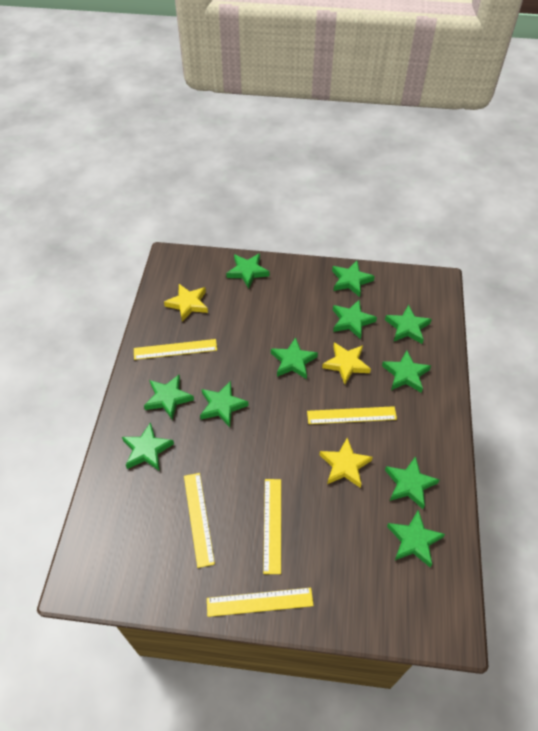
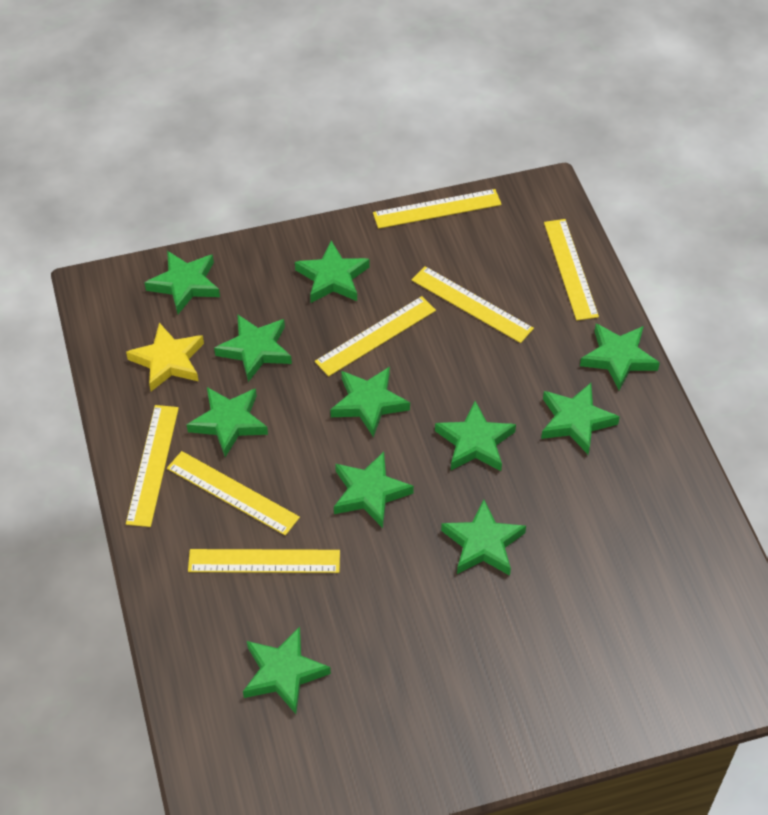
yellow ruler: [134,339,217,360] [184,473,215,568] [207,588,314,617] [263,479,281,574] [307,406,397,424] = 5 -> [126,405,179,527] [167,451,300,536] [188,549,340,573] [315,296,436,376] [373,189,502,229] [412,266,534,343] [544,219,599,320] = 7
yellow star: [164,284,208,322] [320,438,373,488] [322,342,371,384] = 3 -> [126,323,204,391] = 1

